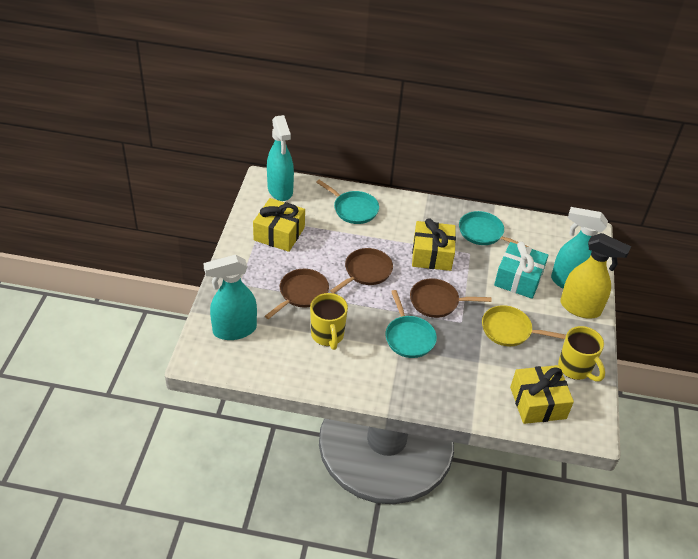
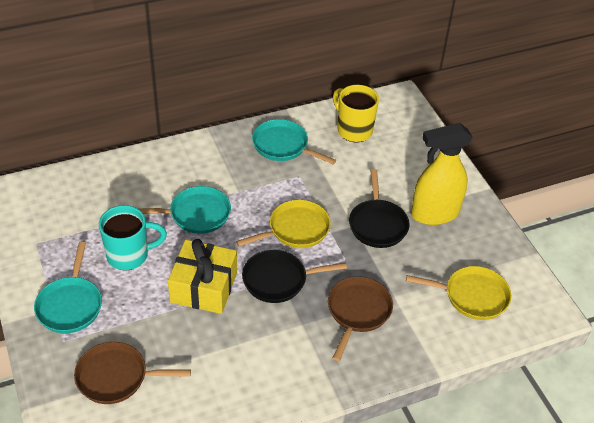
black pan: none = 0 -> [242,250,347,303] [349,169,409,248] = 2
brown pan: [265,269,329,319] [330,248,393,294] [410,278,492,318] = 3 -> [74,342,191,404] [328,277,393,361] = 2
turquoise gift: [494,242,548,299] = 1 -> none = 0
turquoise mug: none = 0 -> [99,205,167,270] = 1
turquoise spray bottle: [203,255,257,340] [267,115,294,201] [551,207,608,289] = 3 -> none = 0
yellow gift: [253,198,305,252] [412,218,456,271] [510,365,574,424] = 3 -> [168,239,237,314] = 1
yellow mug: [310,293,348,350] [558,326,605,382] = 2 -> [333,85,379,142] = 1
yellow pan: [482,305,566,347] = 1 -> [236,200,331,248] [406,266,511,320] = 2

